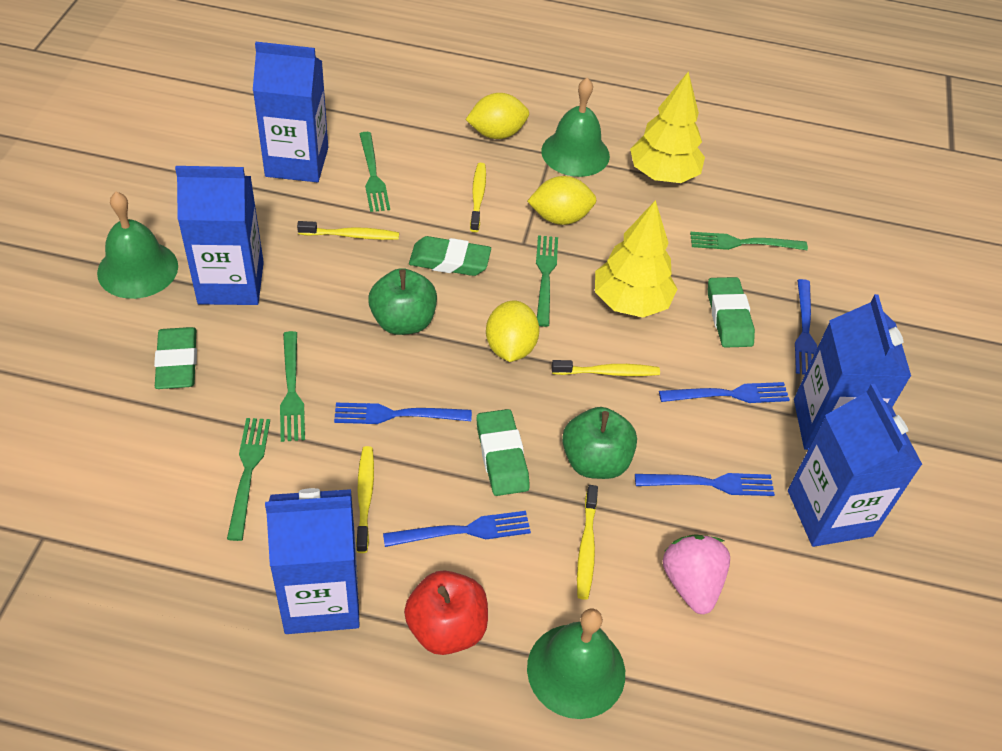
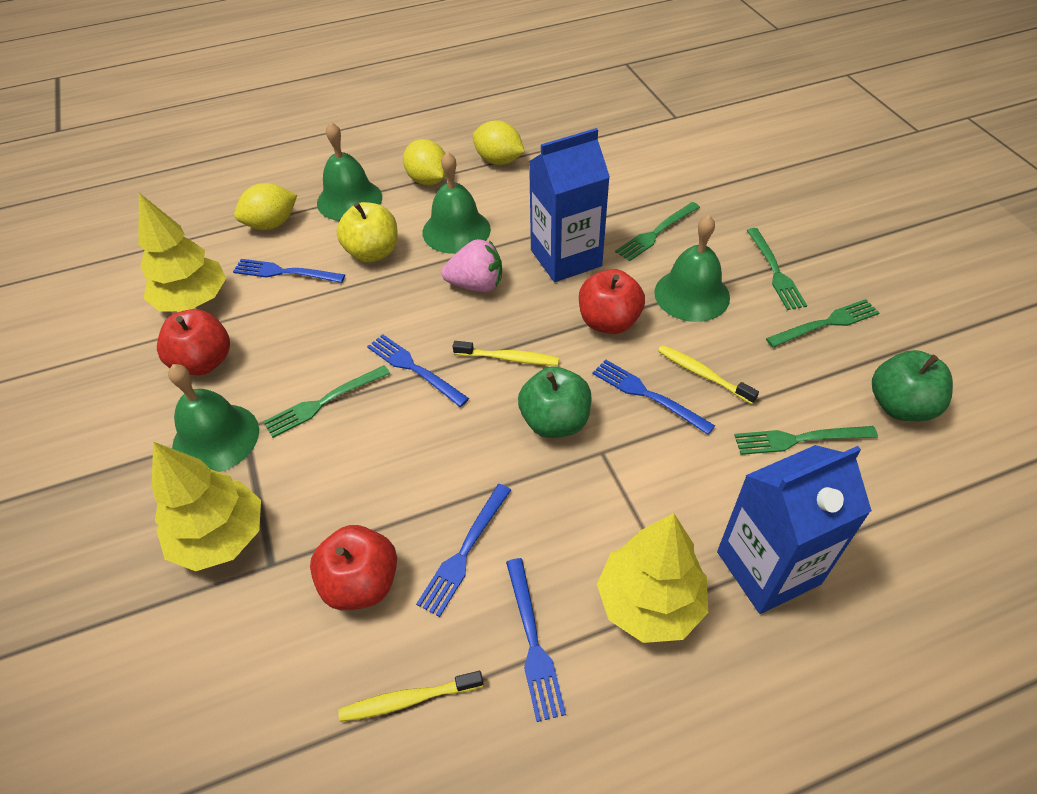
blue carton: [175,166,264,305] [253,42,328,182] [265,488,360,634] [788,384,923,547] [794,294,911,450] = 5 -> [529,128,610,282] [717,445,872,614] = 2
green bell: [97,192,178,299] [527,609,625,719] [541,78,610,177] = 3 -> [168,364,259,472] [317,122,382,221] [423,151,491,254] [654,215,730,322] = 4
green eraser: [154,327,197,389] [409,236,491,276] [476,409,530,496] [708,277,755,348] = 4 -> none = 0
red apple: [404,570,488,655] = 1 -> [157,309,230,375] [310,525,397,610] [579,269,645,334] = 3
yellow apple: none = 0 -> [337,202,398,262] = 1
yellow toothbrush: [297,221,399,240] [356,446,374,553] [470,163,486,232] [551,360,660,376] [577,485,598,600] = 5 -> [338,671,483,722] [453,341,559,365] [658,345,759,404] = 3
yellow tree: [595,200,677,317] [630,71,705,183] = 2 -> [139,193,226,312] [152,442,261,571] [597,513,708,643] = 3

